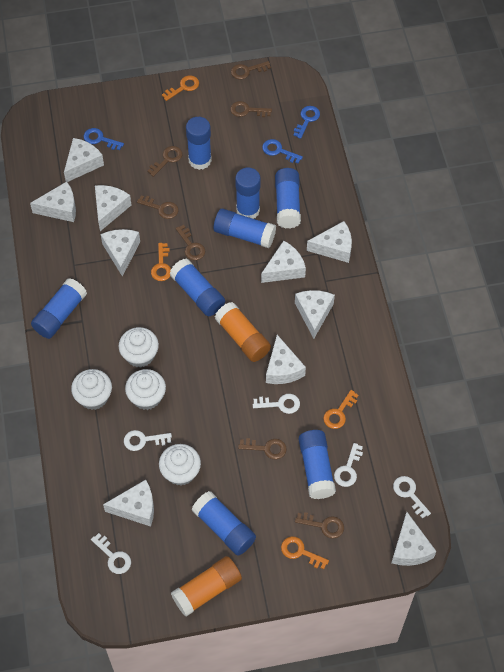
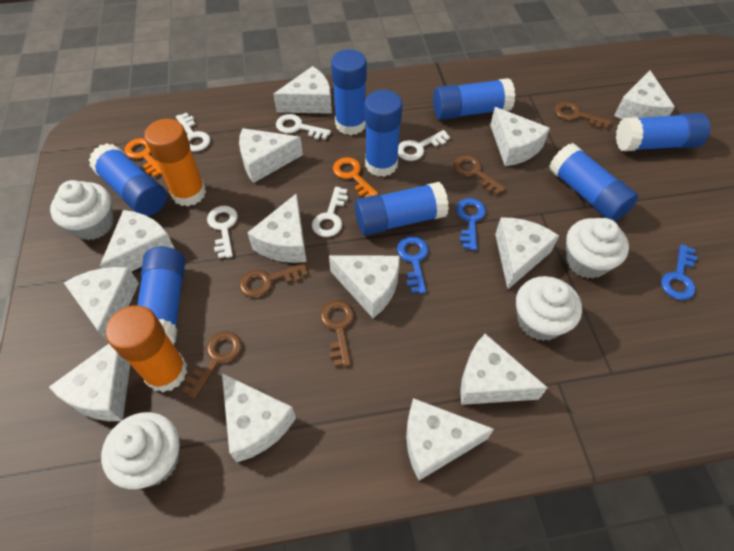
brown key: [137,195,179,219] [147,146,182,177] [176,225,205,260] [230,101,272,117] [231,61,271,80] [238,438,287,459] [295,512,344,539] = 7 -> [182,331,242,399] [239,263,308,298] [320,300,354,367] [453,155,506,196] [554,102,612,129] = 5
orange key: [151,243,171,281] [162,76,199,101] [281,536,329,569] [323,390,359,429] = 4 -> [124,138,162,178] [333,157,378,197] = 2
white cheese: [30,182,76,222] [64,138,104,182] [95,185,131,231] [101,229,140,277] [103,480,154,527] [261,241,306,283] [266,335,306,384] [295,290,335,339] [307,221,352,263] [392,512,436,566] = 10 -> [49,344,130,421] [64,267,139,342] [100,210,175,272] [222,373,296,462] [239,128,303,183] [247,193,307,263] [273,66,332,114] [329,255,400,318] [406,398,494,481] [460,334,548,405] [490,107,550,166] [495,217,559,289] [614,70,675,120] = 13

